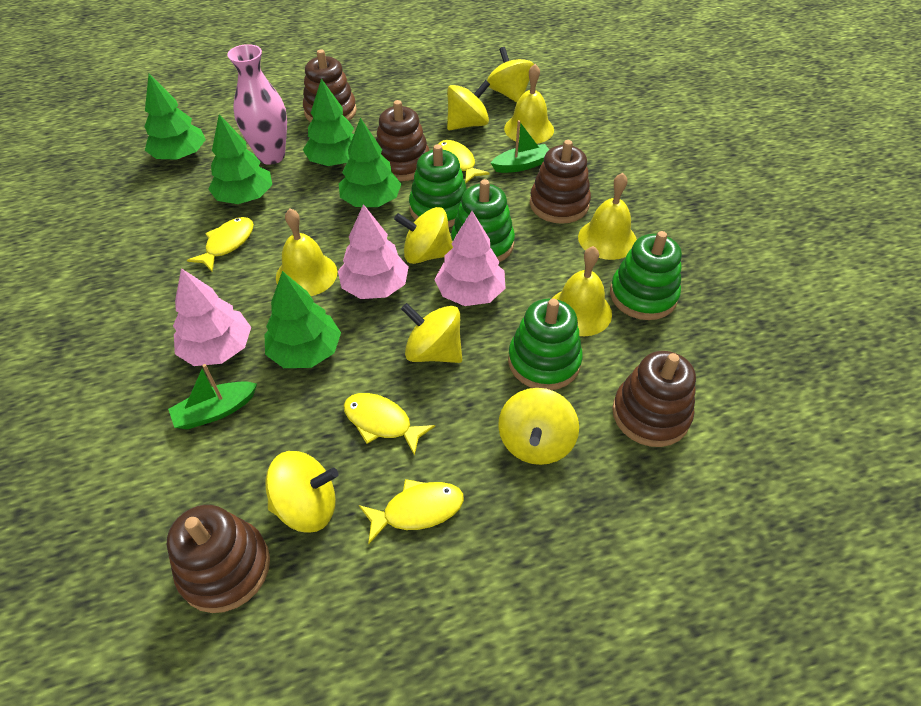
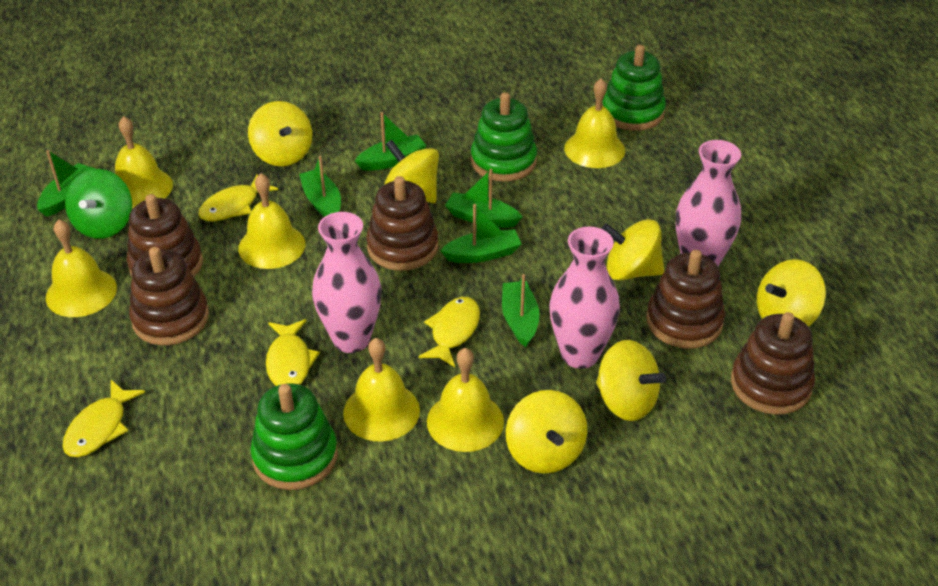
green boat: [168,364,257,429] [491,120,549,173] = 2 -> [37,150,96,217] [299,156,341,217] [355,112,427,171] [440,204,521,263] [445,169,522,228] [502,274,540,347] = 6
green spinning top: none = 0 -> [65,169,132,239] = 1
green stacking toy: [409,144,467,227] [451,179,515,262] [508,299,583,390] [610,231,682,320] = 4 -> [251,383,338,490] [471,92,537,182] [602,45,666,131] = 3
green tree: [144,74,206,160] [208,114,272,204] [264,271,341,368] [303,79,354,166] [339,118,401,207] = 5 -> none = 0
pink tree: [173,268,251,366] [338,204,409,299] [434,211,506,306] = 3 -> none = 0
pink vase: [227,44,287,165] = 1 -> [312,212,382,353] [549,227,620,369] [676,140,741,266] = 3
yellow bell: [276,209,337,296] [504,64,554,144] [552,246,612,336] [578,173,637,260] = 4 -> [46,219,117,317] [115,116,173,208] [238,174,305,269] [343,338,420,442] [427,348,504,452] [564,78,625,168] = 6

